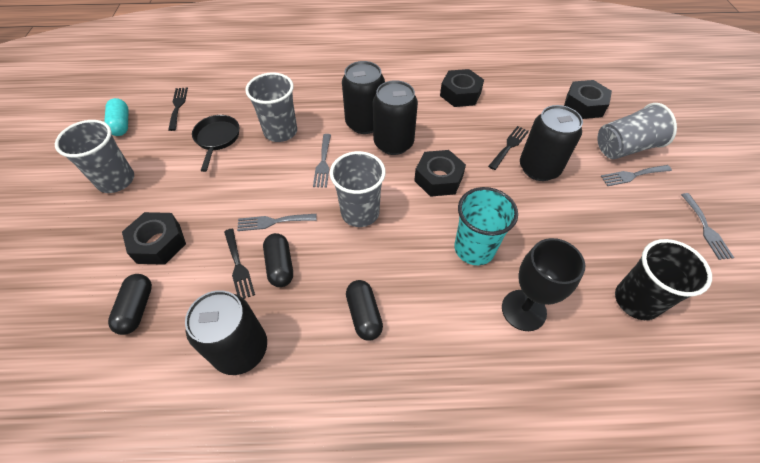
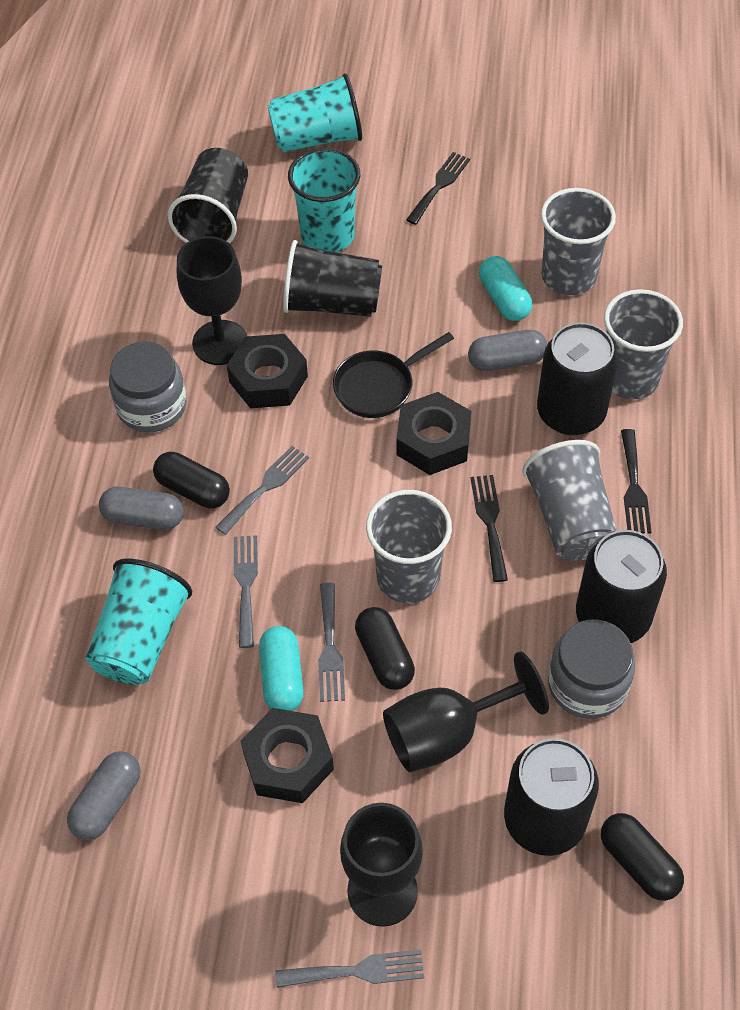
black can: [185,290,267,375] [342,61,385,134] [373,80,418,155] [520,105,583,181] = 4 -> [504,738,599,856] [537,323,618,435] [576,530,667,643] = 3
black cup: [615,239,712,320] = 1 -> [168,148,248,244] [283,240,382,317] = 2
black goblet: [502,238,585,331] = 1 -> [177,236,247,365] [340,803,423,927] [383,652,549,772] = 3
black nut: [122,212,186,265] [414,150,466,197] [440,69,484,107] [564,80,612,119] = 4 -> [227,334,308,408] [241,708,334,803] [397,392,471,475] = 3
grey capsule: none = 0 -> [67,751,141,840] [99,487,184,530] [468,330,547,371] = 3
grey jar: none = 0 -> [109,341,187,433] [548,619,635,719] = 2
turquoise capsule: [104,98,129,136] = 1 -> [259,626,304,711] [479,256,532,321] = 2
turquoise cup: [454,187,518,265] = 1 -> [85,558,192,685] [267,73,362,152] [288,148,360,252] = 3

